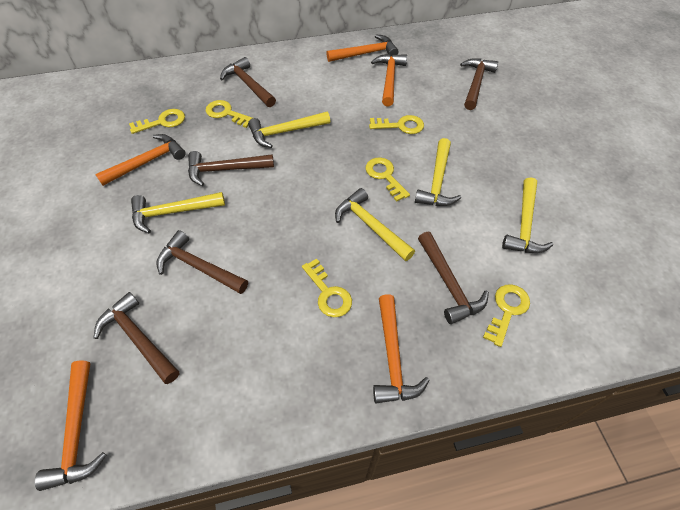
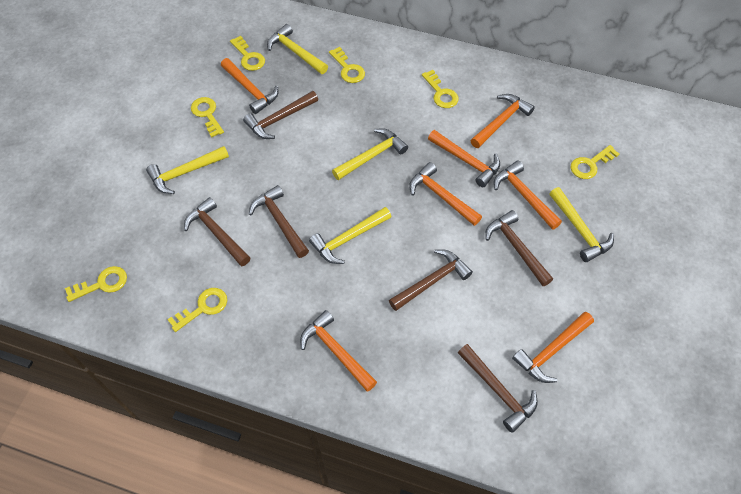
orange hammer: [35,360,106,491] [95,134,186,186] [326,34,399,62] [371,54,407,107] [373,294,430,403] = 5 -> [221,58,278,114] [300,310,377,392] [409,162,482,226] [428,130,500,187] [471,94,535,148] [494,161,562,230] [512,312,594,383] = 7
yellow key: [129,109,185,134] [206,100,252,128] [302,258,352,317] [366,157,410,201] [369,115,424,134] [483,284,530,347] = 6 -> [65,266,127,302] [167,288,227,332] [191,97,224,138] [230,36,265,71] [329,47,365,83] [422,70,459,108] [571,145,619,179] = 7

